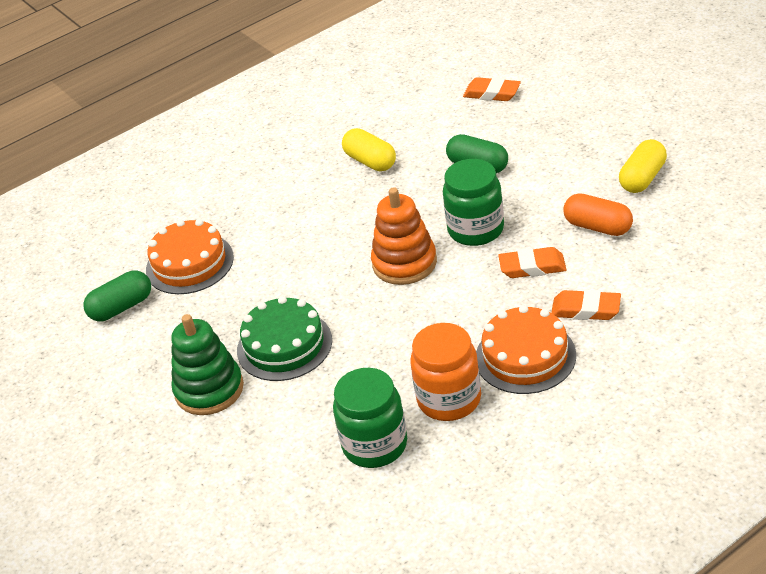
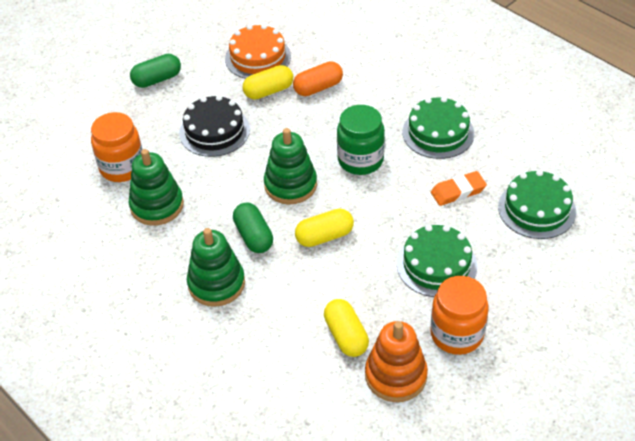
black cake: none = 0 -> [179,95,250,157] = 1
green cake: [237,296,332,381] = 1 -> [397,225,477,297] [402,96,474,159] [498,170,576,239] = 3
green jar: [333,368,407,468] [443,159,504,246] = 2 -> [337,105,385,175] = 1
green stacking toy: [171,314,244,415] = 1 -> [129,149,184,226] [187,228,245,307] [264,128,317,204] = 3
orange cake: [146,219,234,294] [476,305,576,394] = 2 -> [225,24,291,79] = 1
orange eraser: [463,77,521,101] [498,247,567,278] [551,290,621,320] = 3 -> [431,171,487,206] = 1
orange jar: [410,323,481,421] = 1 -> [91,112,143,182] [430,276,489,355] = 2
yellow capsule: [342,128,396,171] [619,139,667,193] = 2 -> [243,65,293,100] [295,209,354,247] [324,299,369,357] = 3

